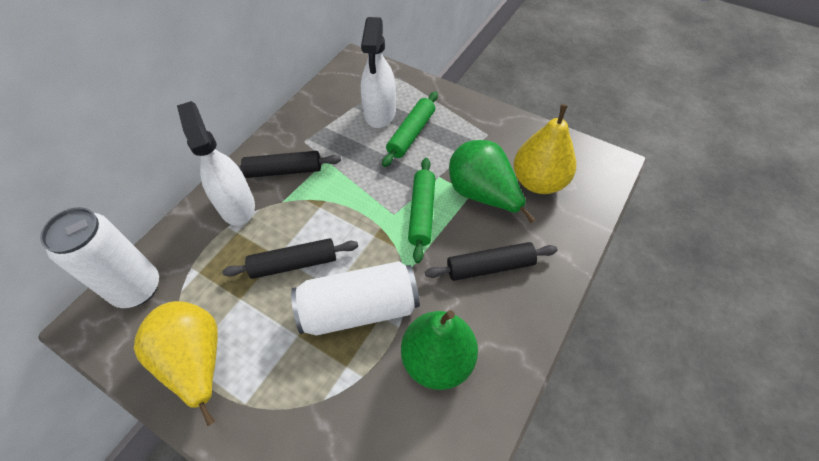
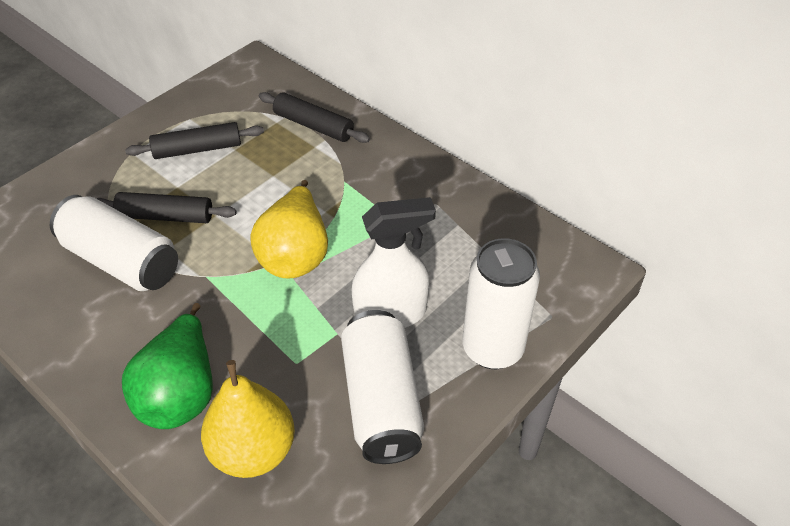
green pear: [401,310,478,390] [449,140,536,223] = 2 -> [122,303,213,429] = 1
green rolling pin: [382,91,438,167] [408,158,435,263] = 2 -> none = 0
white can: [40,207,159,308] [291,261,420,336] = 2 -> [50,195,178,291] [341,310,424,464] [462,238,540,369] = 3
white spray bottle: [177,101,255,226] [361,17,396,128] = 2 -> [352,197,436,328] = 1

